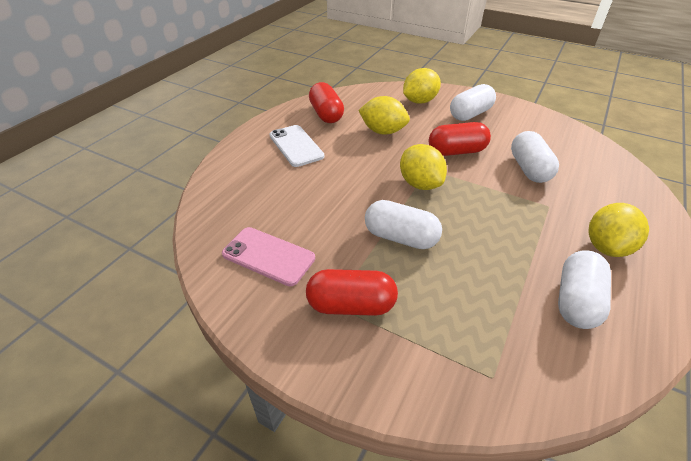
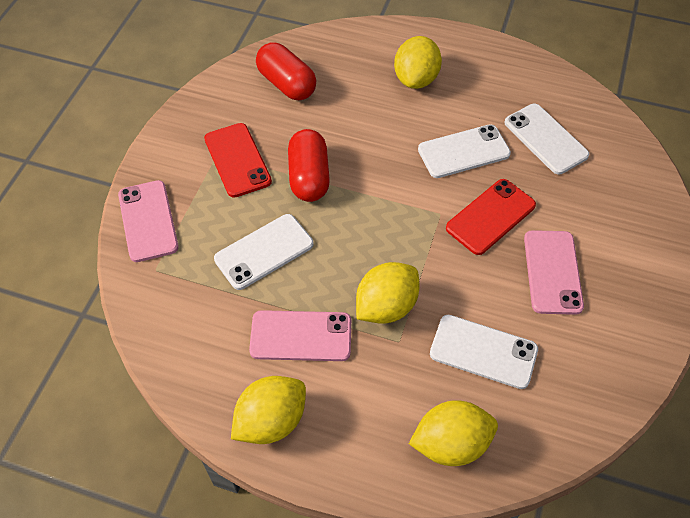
pink phone: [222,227,315,286] = 1 -> [118,180,179,262] [249,310,351,361] [524,230,584,315] = 3
red capsule: [306,269,398,316] [309,82,344,123] [429,122,491,156] = 3 -> [256,42,317,100] [288,129,330,202] = 2
red phone: none = 0 -> [204,123,272,198] [446,179,536,255] = 2
white capsule: [365,200,442,249] [450,84,496,121] [511,131,559,183] [558,250,611,329] = 4 -> none = 0
white phone: [270,125,324,167] = 1 -> [214,214,313,290] [418,124,511,178] [430,315,538,389] [504,104,589,174] = 4

